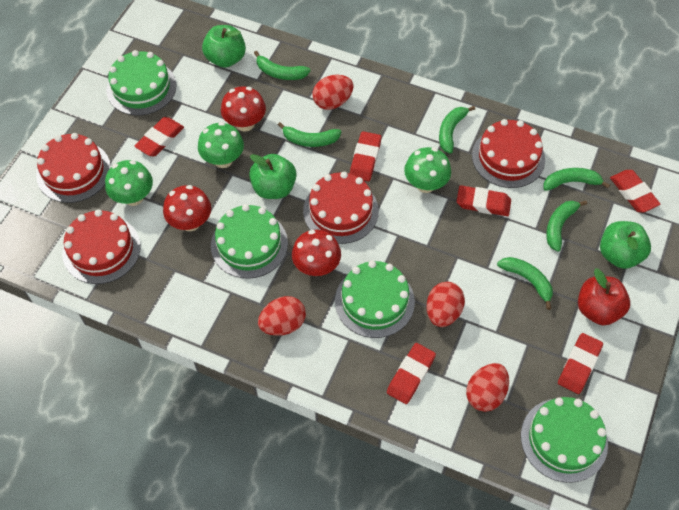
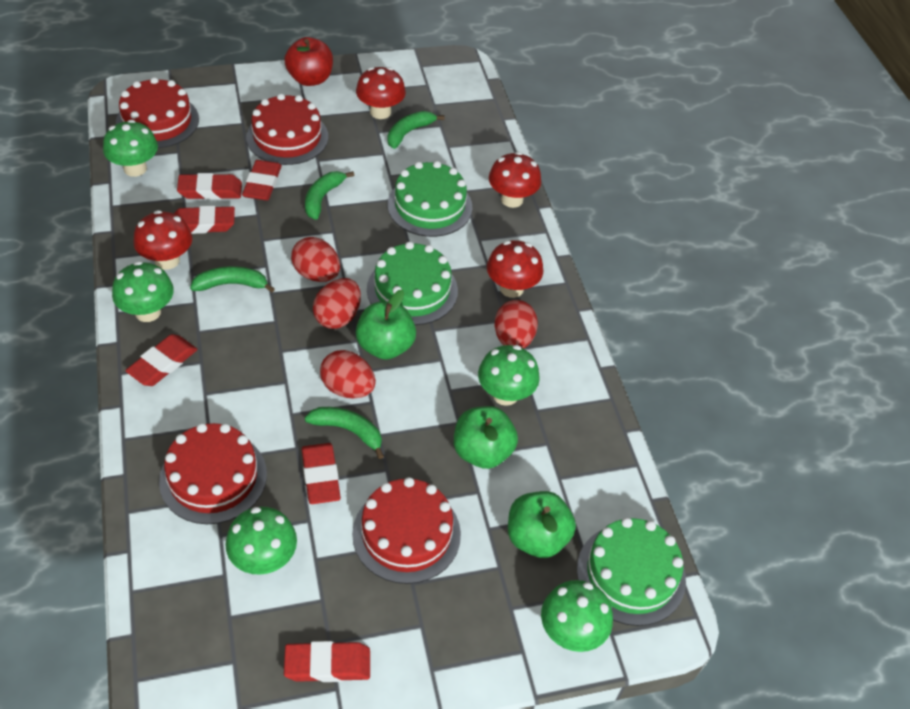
green banana: [254,51,311,80] [278,122,341,147] [439,106,475,154] [497,257,553,310] [543,168,610,191] [546,201,587,252] = 6 -> [190,266,275,292] [305,171,354,220] [305,407,384,459] [387,111,445,149] = 4
green cake: [106,50,177,115] [211,204,288,279] [335,260,415,338] [521,397,608,483] = 4 -> [367,242,458,325] [387,161,472,237] [577,517,686,626] = 3
green mushroom: [105,160,153,206] [198,122,244,168] [404,147,451,193] = 3 -> [103,120,158,177] [112,261,174,322] [226,507,297,575] [478,345,540,406] [541,580,613,652] = 5
red mushroom: [163,185,211,231] [221,86,266,132] [292,230,341,276] = 3 -> [134,210,192,270] [356,67,406,119] [487,240,544,298] [489,152,541,208] = 4

